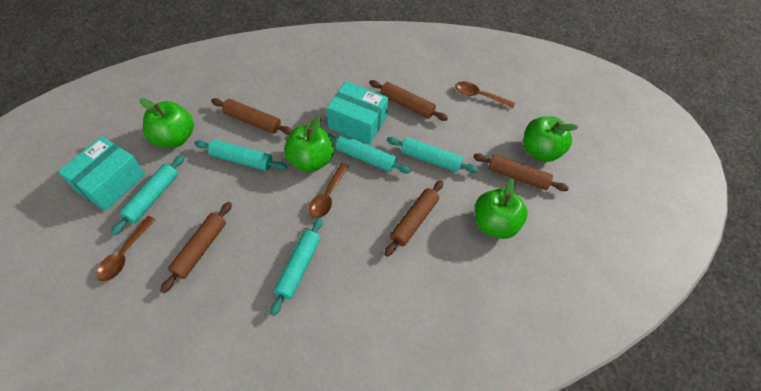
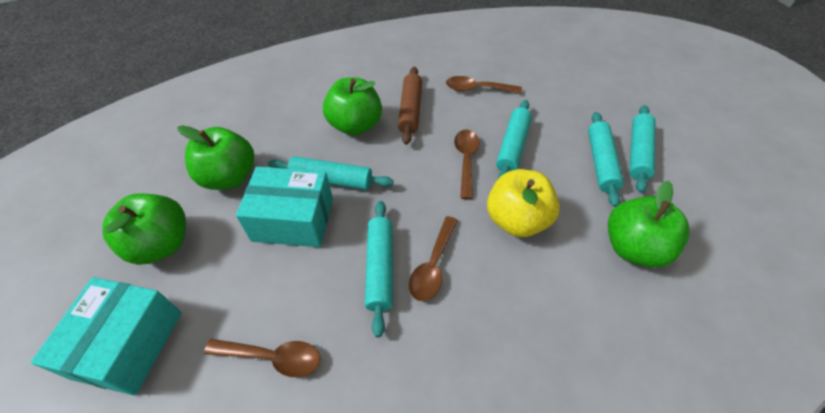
brown rolling pin: [160,202,232,293] [211,98,292,135] [369,80,448,121] [384,180,443,257] [473,153,569,191] = 5 -> [398,67,422,145] = 1
brown spoon: [96,216,156,282] [308,163,349,218] [455,81,515,108] = 3 -> [204,339,320,377] [409,216,458,301] [446,76,522,93] [454,130,480,200] = 4
yellow apple: none = 0 -> [487,169,560,237] = 1

